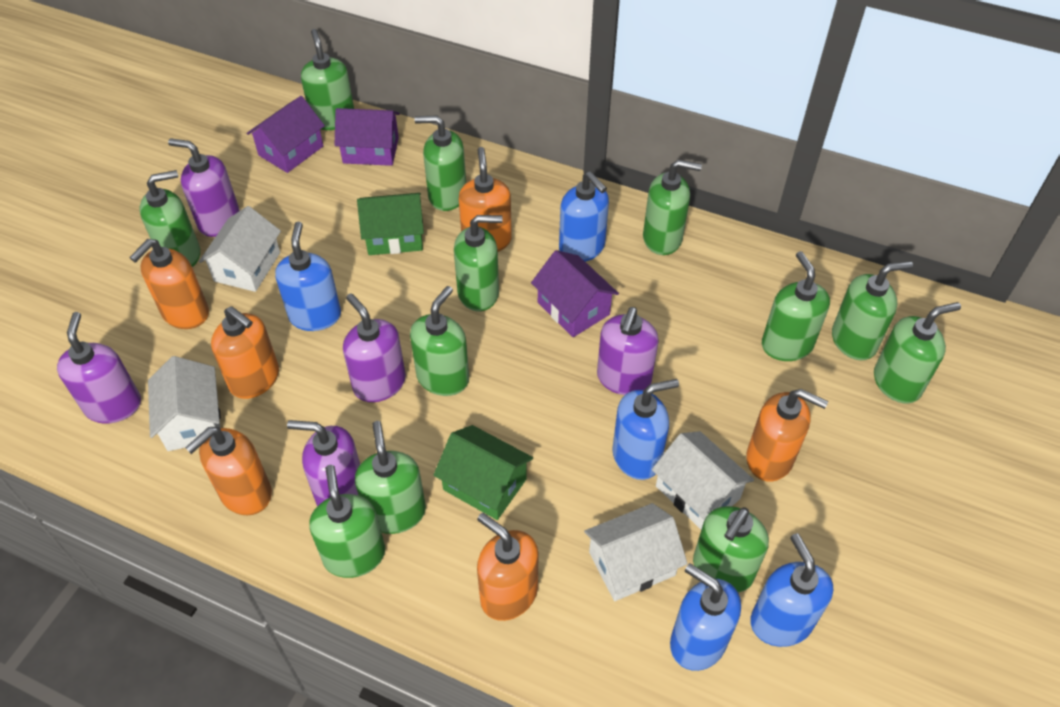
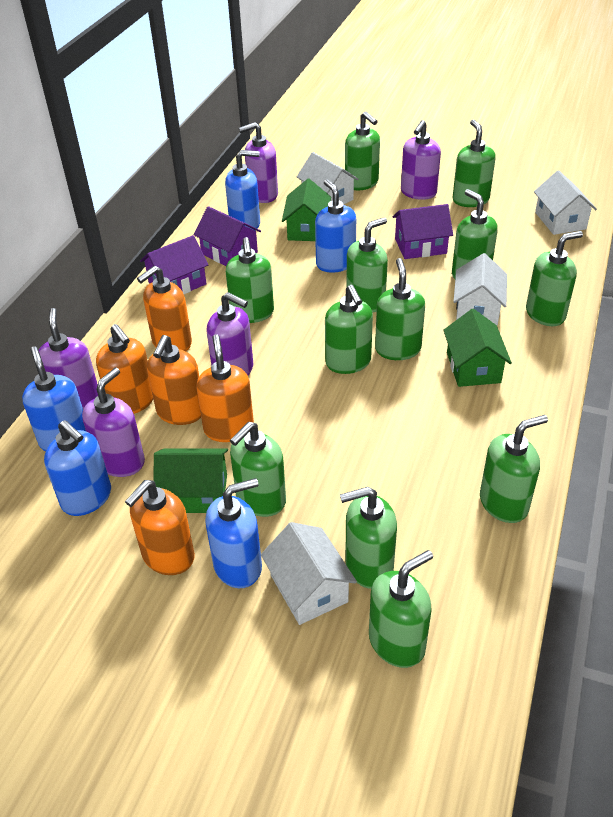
green house: [357,193,424,255] [433,425,533,520] = 2 -> [154,449,228,513] [282,179,331,241] [443,309,512,387] = 3
orange soap dispenser: [129,239,209,329] [185,427,272,515] [211,306,279,399] [459,147,512,252] [477,513,539,621] [746,389,828,481] = 6 -> [96,324,153,414] [125,480,195,575] [137,266,192,351] [147,335,201,425] [196,334,254,442] = 5

